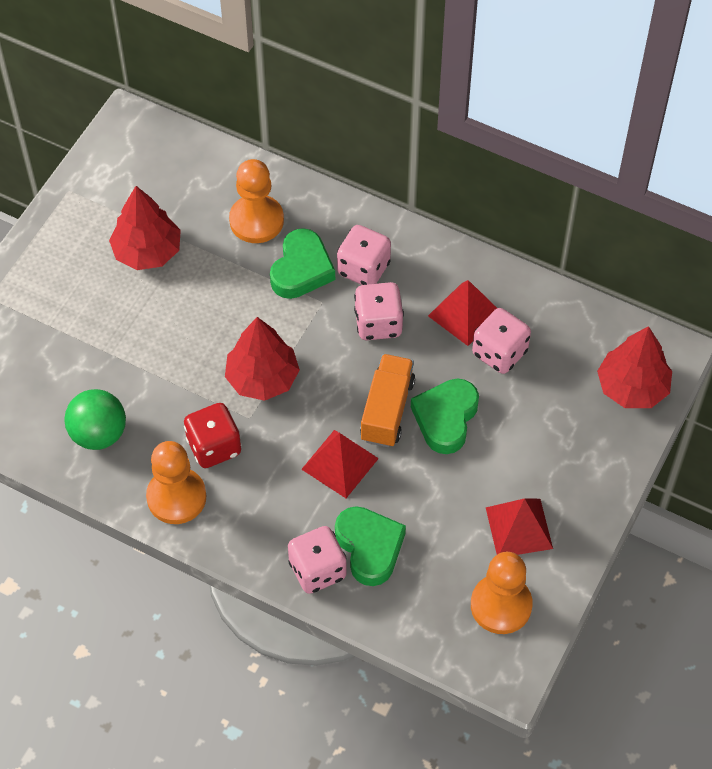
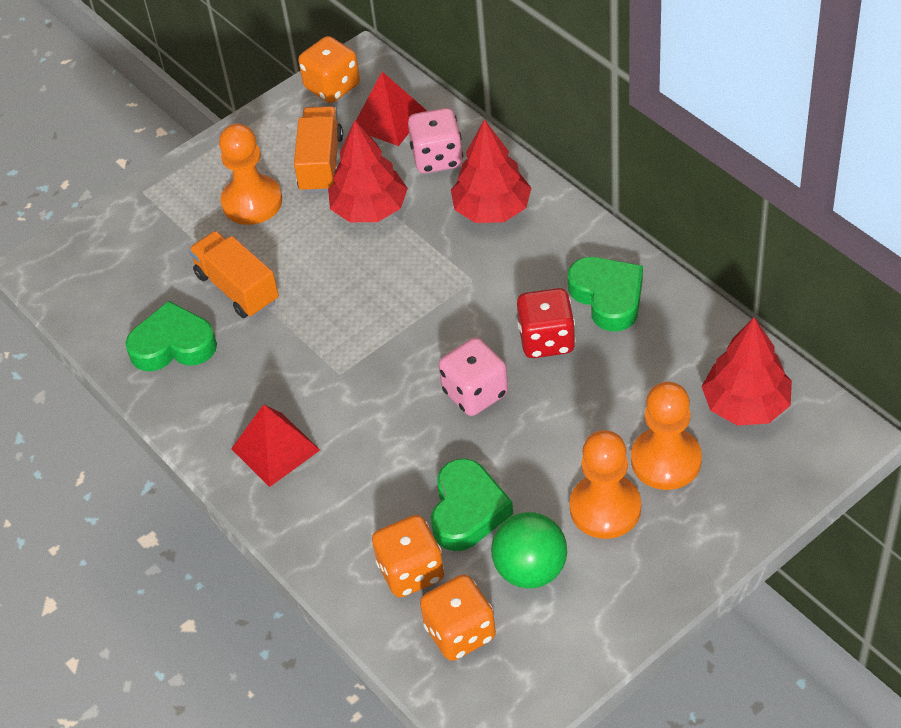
orange dice: none = 0 -> [298,36,360,103] [372,515,444,598] [420,574,496,661] = 3
orange truck: [360,354,415,447] = 1 -> [189,231,279,318] [294,106,343,193] = 2
pink dice: [288,526,347,594] [337,225,391,285] [354,282,404,340] [472,308,531,374] = 4 -> [408,108,463,173] [439,338,508,416] = 2
red pyramid: [301,430,379,498] [428,280,497,346] [486,498,553,555] = 3 -> [231,404,320,487] [356,72,427,146] = 2

